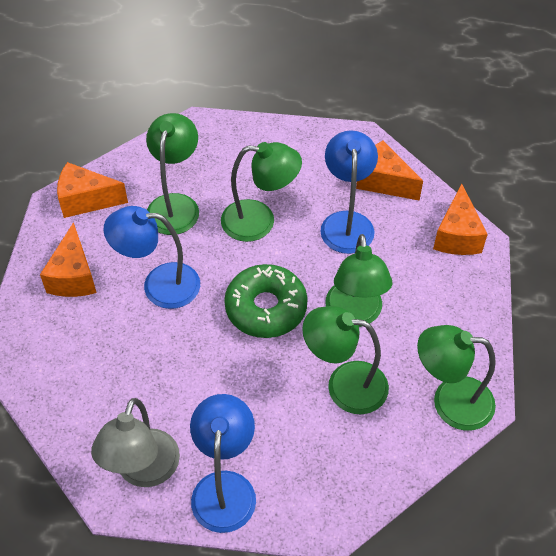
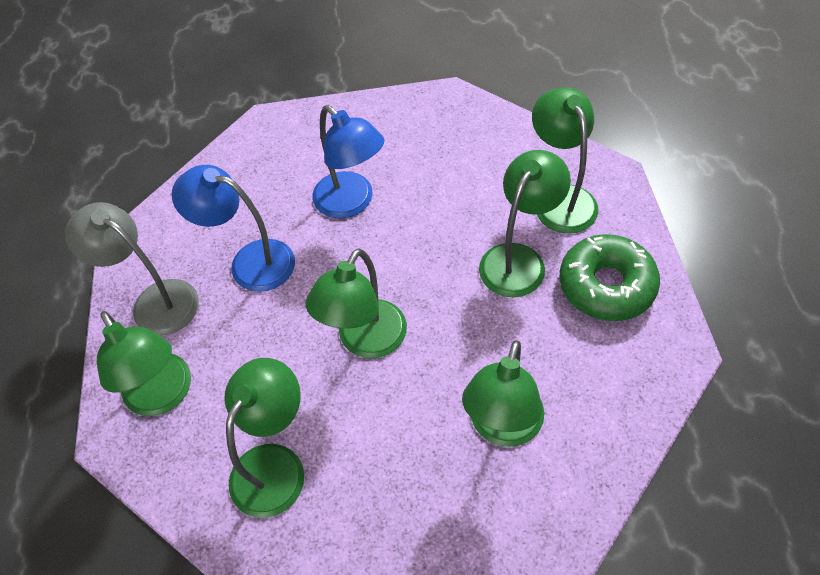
blue lamp: [103,206,200,309] [190,394,256,533] [320,130,378,254] = 3 -> [172,165,295,292] [312,105,385,219] = 2
green lamp: [146,113,199,235] [221,142,302,242] [302,306,389,414] [325,234,392,327] [417,325,496,431] = 5 -> [97,311,191,416] [224,358,304,518] [305,249,407,358] [462,340,544,447] [479,150,571,297] [532,87,598,234] = 6
orange cheese: [40,222,96,297] [57,162,128,218] [356,141,423,201] [433,184,488,255] = 4 -> none = 0

